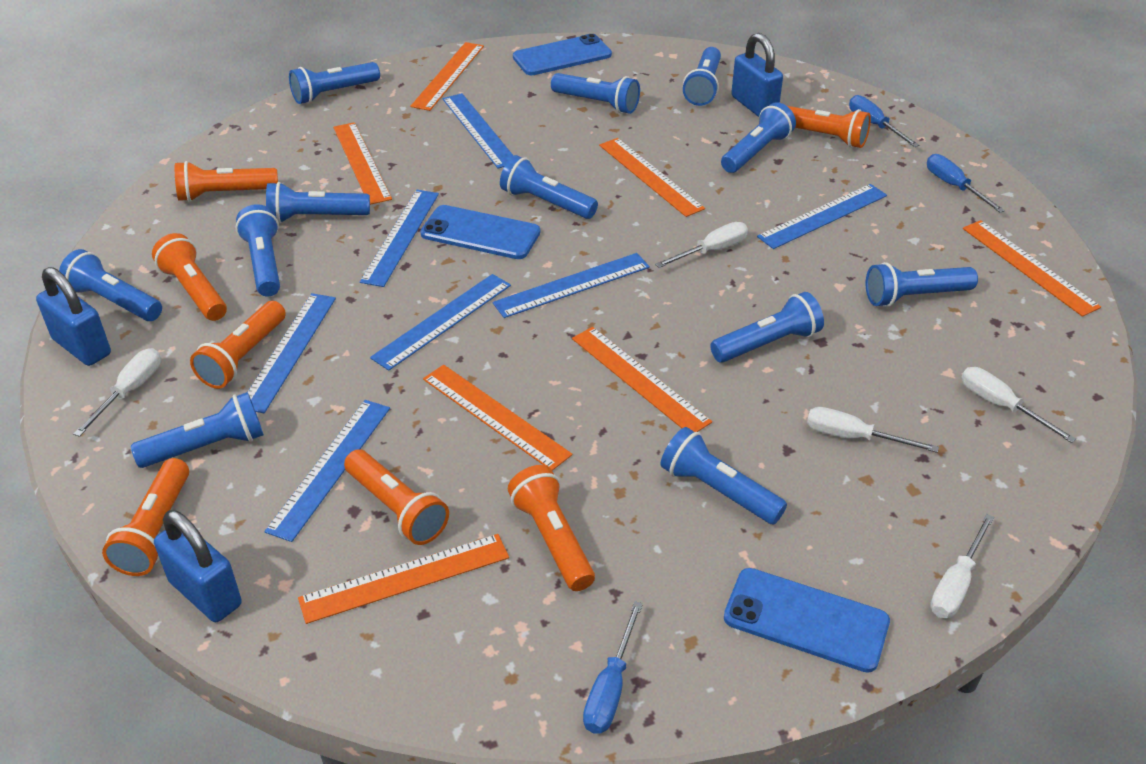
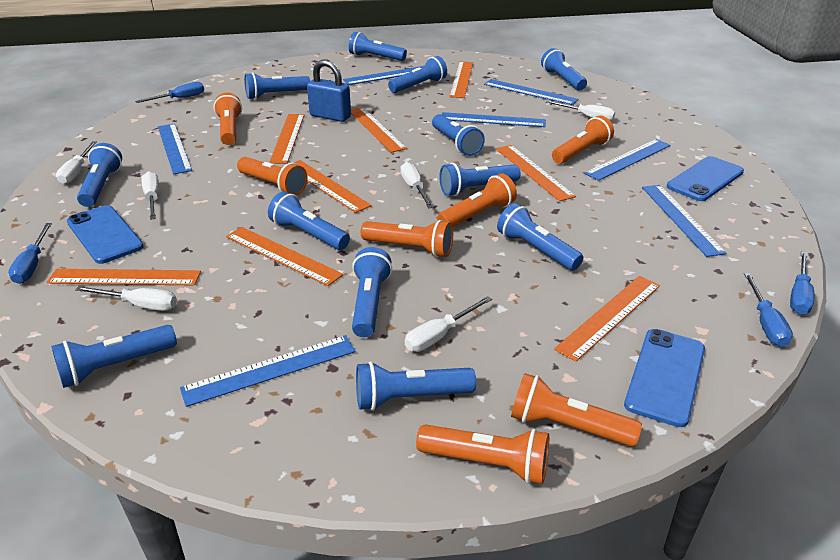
blue padlock: [36,267,111,366] [154,510,242,622] [731,33,783,117] = 3 -> [307,59,351,122] = 1
blue screwdriver: [583,601,643,734] [849,95,919,147] [927,154,1005,213] = 3 -> [8,223,52,284] [135,82,204,103] [744,273,793,347] [790,251,815,314] = 4
orange ruler: [298,534,509,624] [333,122,392,205] [410,42,484,111] [423,365,572,471] [572,327,712,432] [599,138,705,217] [963,220,1101,317] = 7 -> [46,269,201,285] [226,227,343,286] [269,114,304,164] [293,160,372,213] [351,107,407,153] [449,61,473,98] [496,145,576,201] [554,276,660,362] = 8
white screwdriver: [74,348,161,437] [655,222,748,268] [807,407,939,453] [930,514,994,618] [961,367,1076,443] = 5 -> [56,141,97,184] [75,286,177,311] [141,171,159,220] [400,162,434,208] [405,296,492,352] [546,100,615,121] = 6

